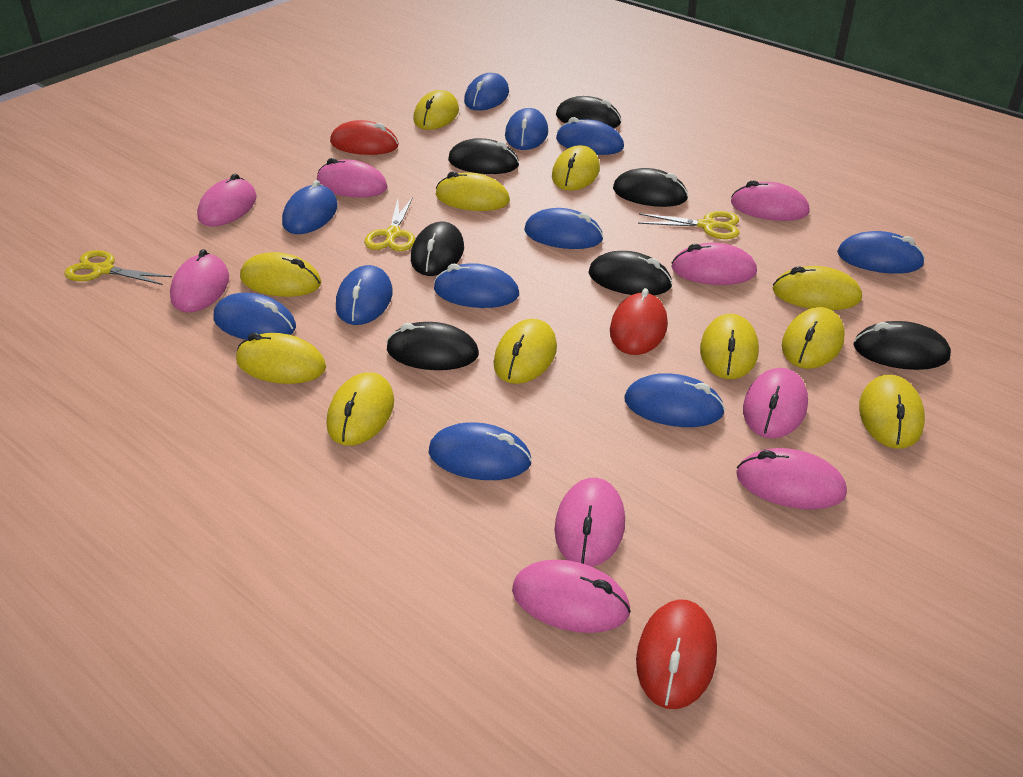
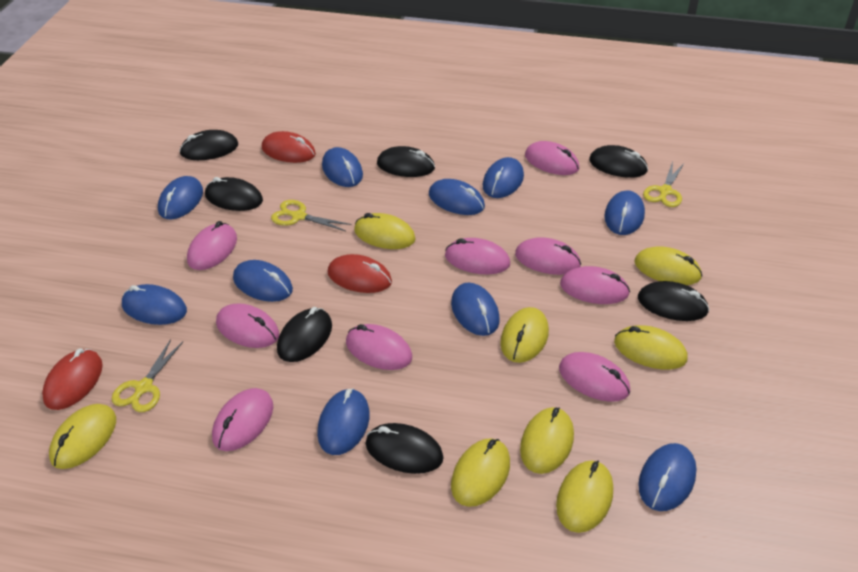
blue mouse: [214,293,296,340] [282,180,338,234] [336,265,393,325] [428,422,532,480] [434,263,519,308] [464,73,509,111] [505,108,548,150] [524,208,603,249] [556,117,624,155] [624,373,725,427] [837,231,925,274] = 11 -> [122,284,187,325] [158,176,203,219] [233,260,293,302] [317,388,370,455] [322,147,363,187] [429,179,485,215] [451,283,500,336] [483,157,524,198] [604,190,645,235] [638,443,696,511] = 10
yellow mouse: [236,333,326,384] [240,252,322,297] [327,373,394,446] [413,90,459,130] [436,171,510,211] [494,319,557,384] [552,145,600,191] [700,314,759,379] [772,266,862,310] [782,307,845,369] [859,375,925,449] = 11 -> [49,404,116,469] [354,213,416,249] [451,438,510,507] [500,307,549,363] [520,407,574,474] [556,460,613,533] [614,325,687,370] [635,246,702,285] = 8

